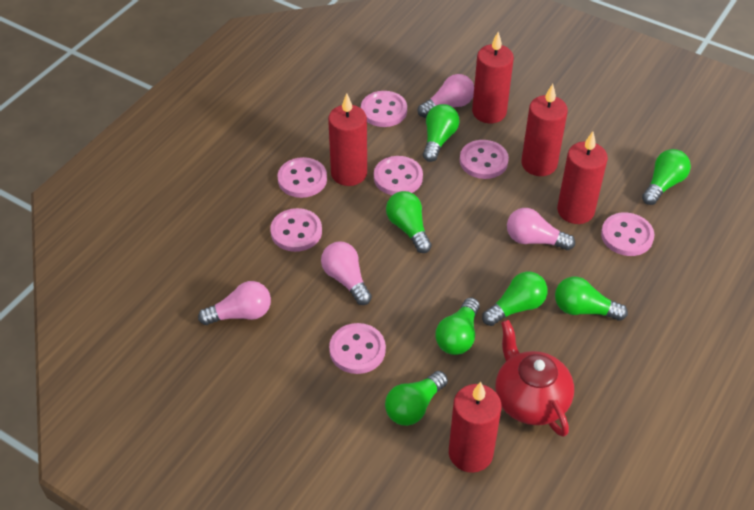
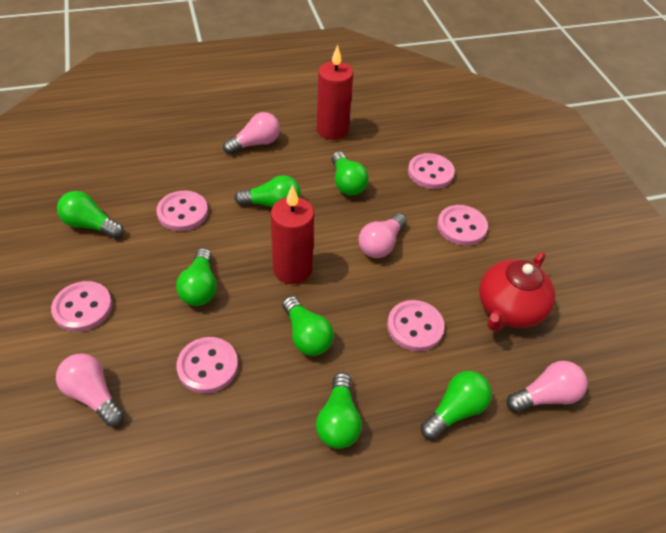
pink button: [270,208,322,252] [278,157,327,198] [329,323,386,374] [361,91,407,127] [374,156,423,195] [460,140,509,179] [601,213,654,256] = 7 -> [51,281,112,332] [156,191,208,231] [176,337,238,394] [387,300,445,351] [408,153,455,189] [437,205,488,246] = 6
red candle: [328,94,367,186] [449,382,501,473] [472,32,514,123] [521,84,568,176] [557,132,608,224] = 5 -> [271,185,314,284] [317,45,353,140] = 2

